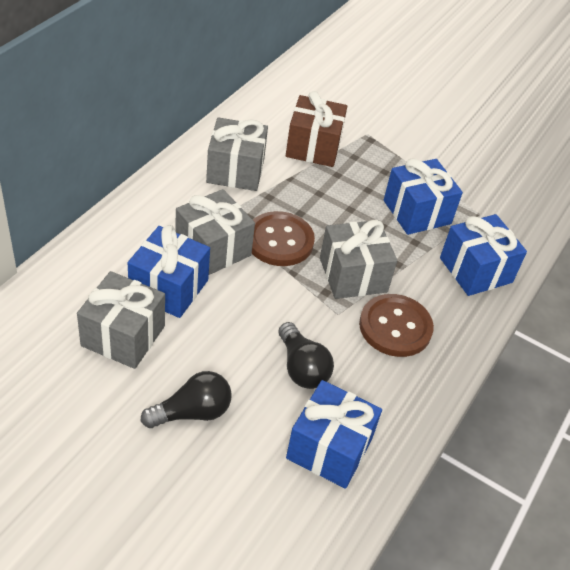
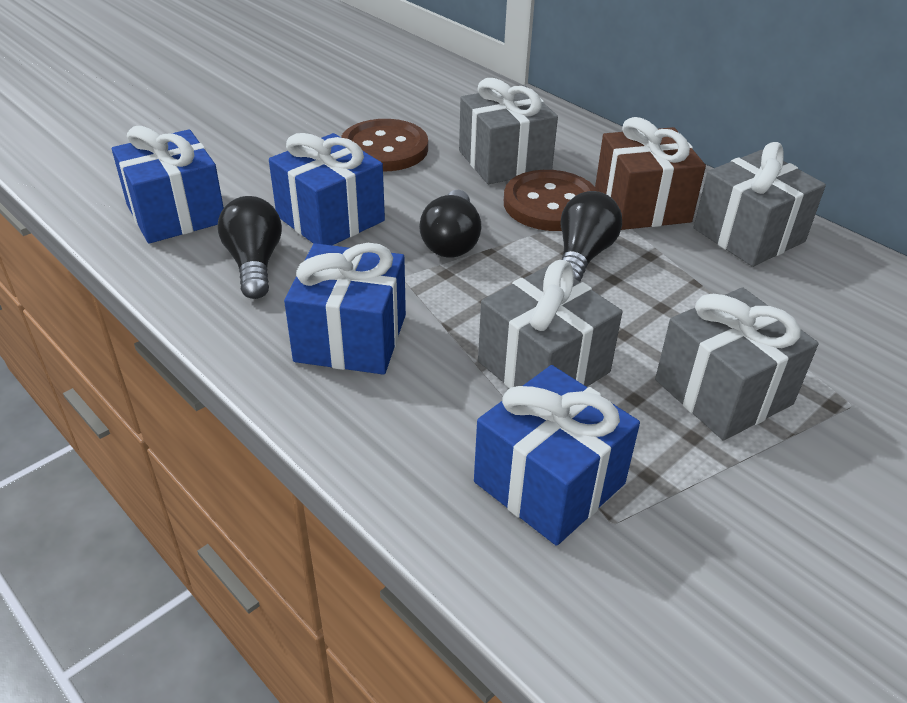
black light bulb: [141,371,232,428] [278,322,334,389] = 2 -> [218,196,282,299] [419,189,481,258] [560,191,622,282] = 3

